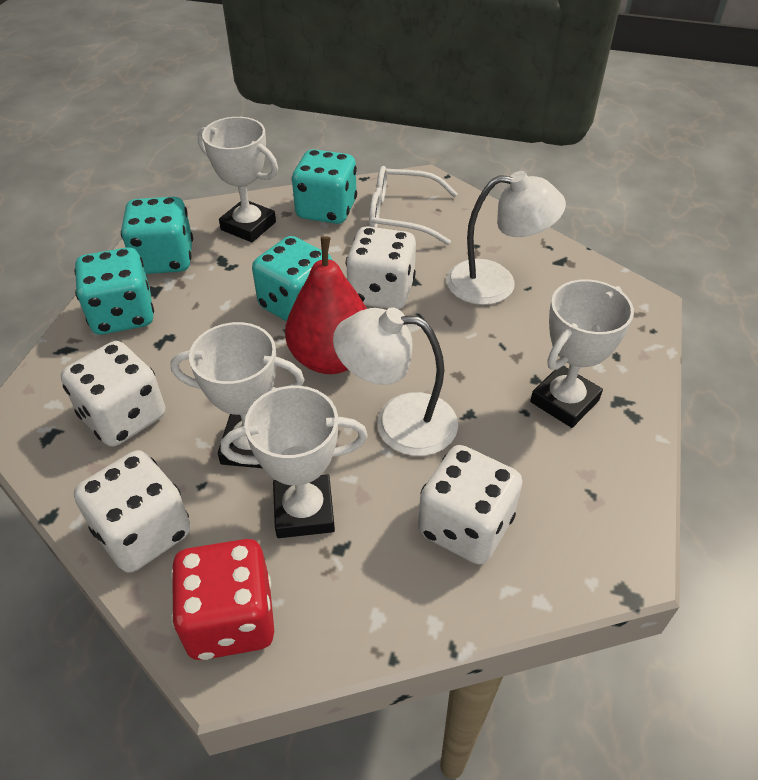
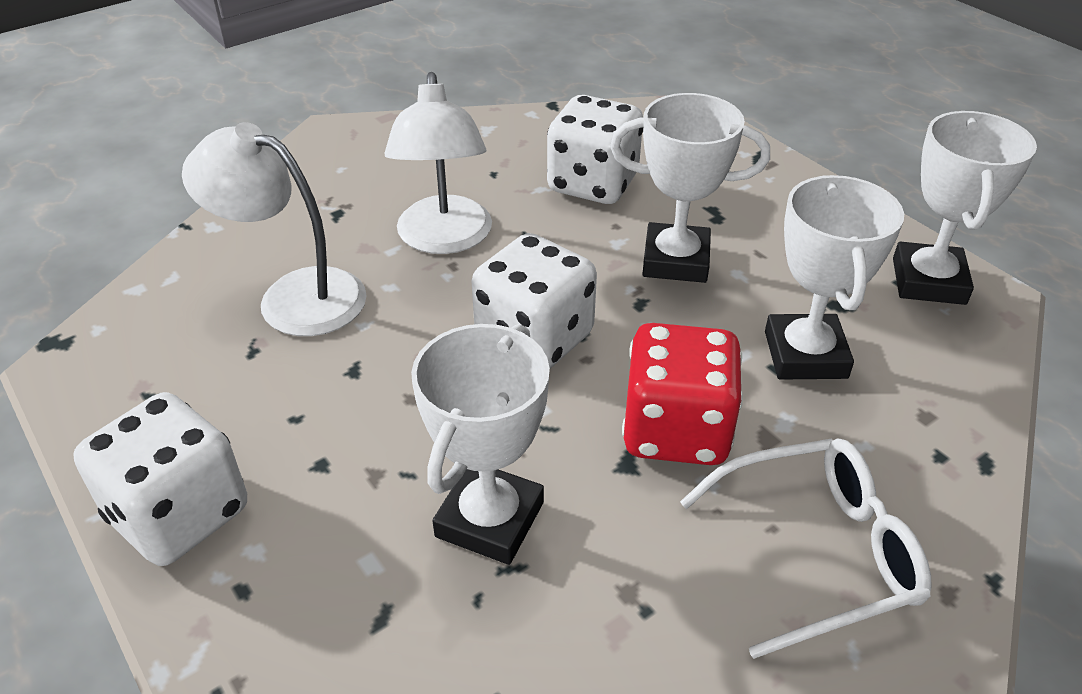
red pear: [285,236,367,374] = 1 -> none = 0
turquoise dice: [74,247,154,335] [121,197,193,274] [252,236,332,322] [292,149,357,224] = 4 -> none = 0
white dice: [61,341,165,447] [74,450,191,573] [346,226,416,309] [418,445,522,565] = 4 -> [73,392,247,566] [472,233,597,369] [547,95,643,204] = 3

